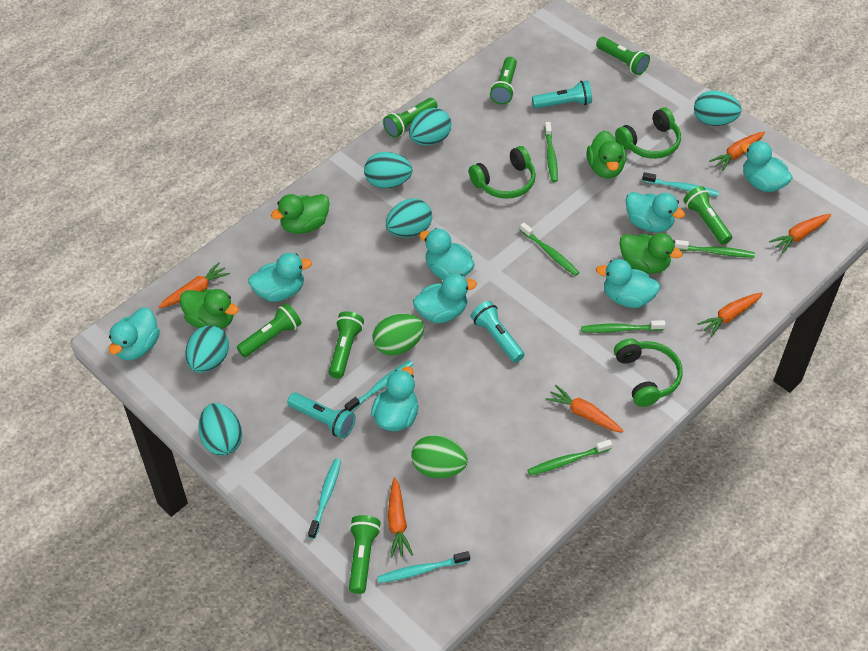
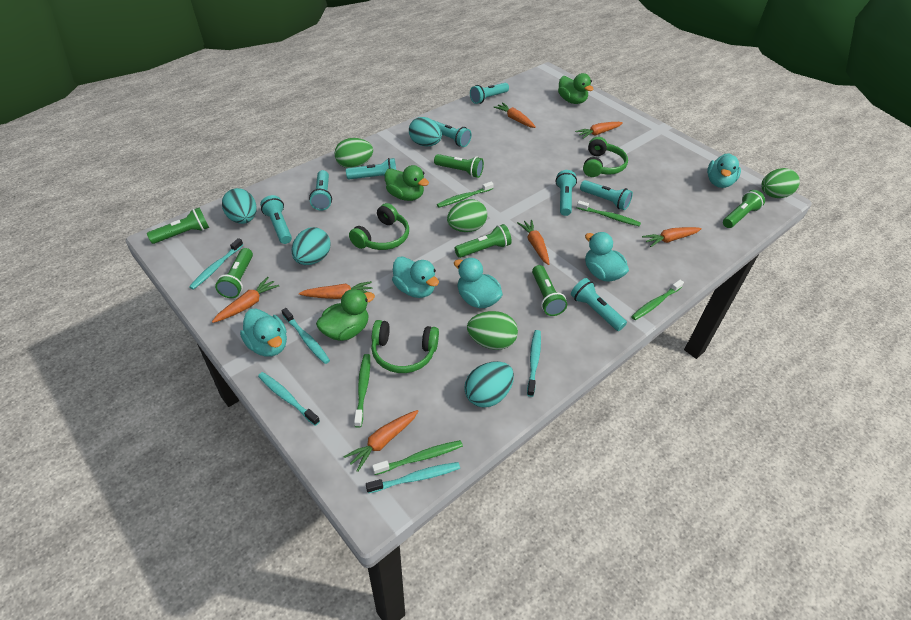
green duck: [180,289,239,329] [271,194,330,234] [587,131,626,178] [619,233,682,274] = 4 -> [316,289,375,341] [385,165,429,201] [558,73,594,104] = 3
green egg: [373,314,424,356] [411,435,468,478] = 2 -> [334,138,373,168] [447,199,487,232] [467,311,518,350] [761,168,800,198] = 4
green flashlight: [237,303,301,358] [329,311,364,379] [349,515,381,594] [383,98,437,138] [490,57,517,105] [596,37,650,75] [684,186,732,245] = 7 -> [147,208,209,244] [215,248,253,298] [434,154,484,178] [455,224,512,258] [532,265,567,316] [723,190,765,228] = 6
orange carrot: [159,262,230,308] [388,477,413,558] [545,385,624,433] [697,292,763,337] [709,132,765,171] [769,214,831,254] = 6 -> [212,277,279,323] [299,281,372,299] [343,410,418,472] [494,103,536,128] [517,220,550,265] [575,122,623,138] [642,227,702,247] = 7
turquoise duck: [109,308,160,361] [248,253,312,302] [371,367,419,431] [413,273,477,323] [419,228,474,280] [596,259,660,308] [626,192,685,232] [740,141,793,192] = 8 -> [240,309,287,357] [392,256,439,298] [454,258,503,308] [585,232,629,282] [707,153,741,188] = 5
turquoise egg: [185,325,229,373] [198,403,242,456] [364,152,412,188] [386,198,432,237] [409,108,451,145] [694,91,741,126] = 6 -> [222,188,257,224] [291,227,331,265] [409,117,442,146] [464,361,514,408] = 4
turquoise flashlight: [287,393,356,438] [471,301,525,363] [532,81,592,109] = 3 -> [260,195,292,244] [309,170,332,211] [346,158,396,179] [433,120,472,147] [470,83,509,104] [555,170,577,216] [571,278,627,331] [580,180,633,210] = 8
turquoise toothbrush: [308,459,341,539] [345,360,414,412] [377,551,470,583] [642,172,719,196] = 4 -> [189,238,243,290] [258,372,320,426] [282,308,330,364] [366,462,460,493] [527,330,541,397] = 5

